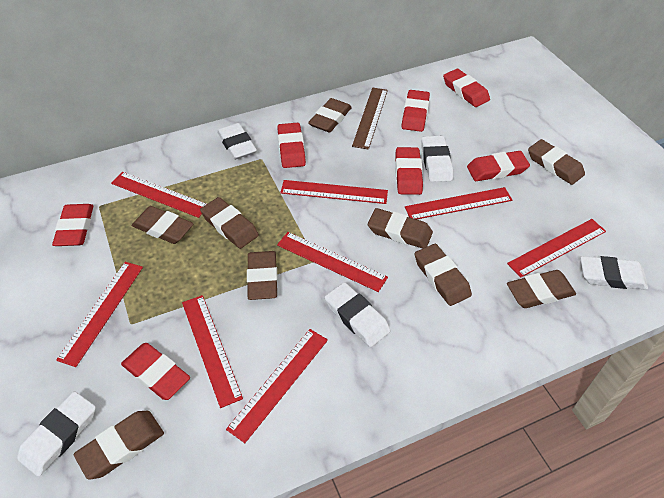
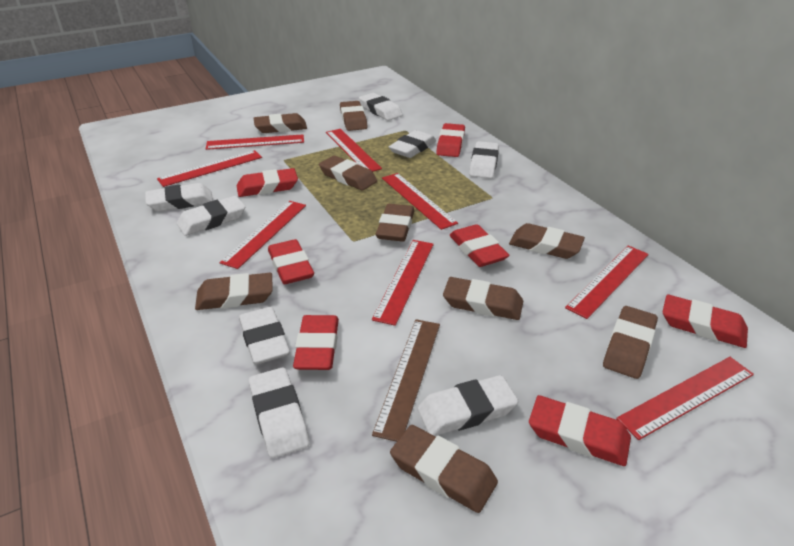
white eraser: [17,392,96,477] [217,123,257,160] [325,282,390,347] [421,136,453,182] [580,256,648,290] = 5 -> [145,183,213,211] [177,196,245,236] [239,307,290,365] [249,367,310,458] [359,93,403,120] [389,130,436,158] [417,375,518,436] [469,141,499,178] = 8

